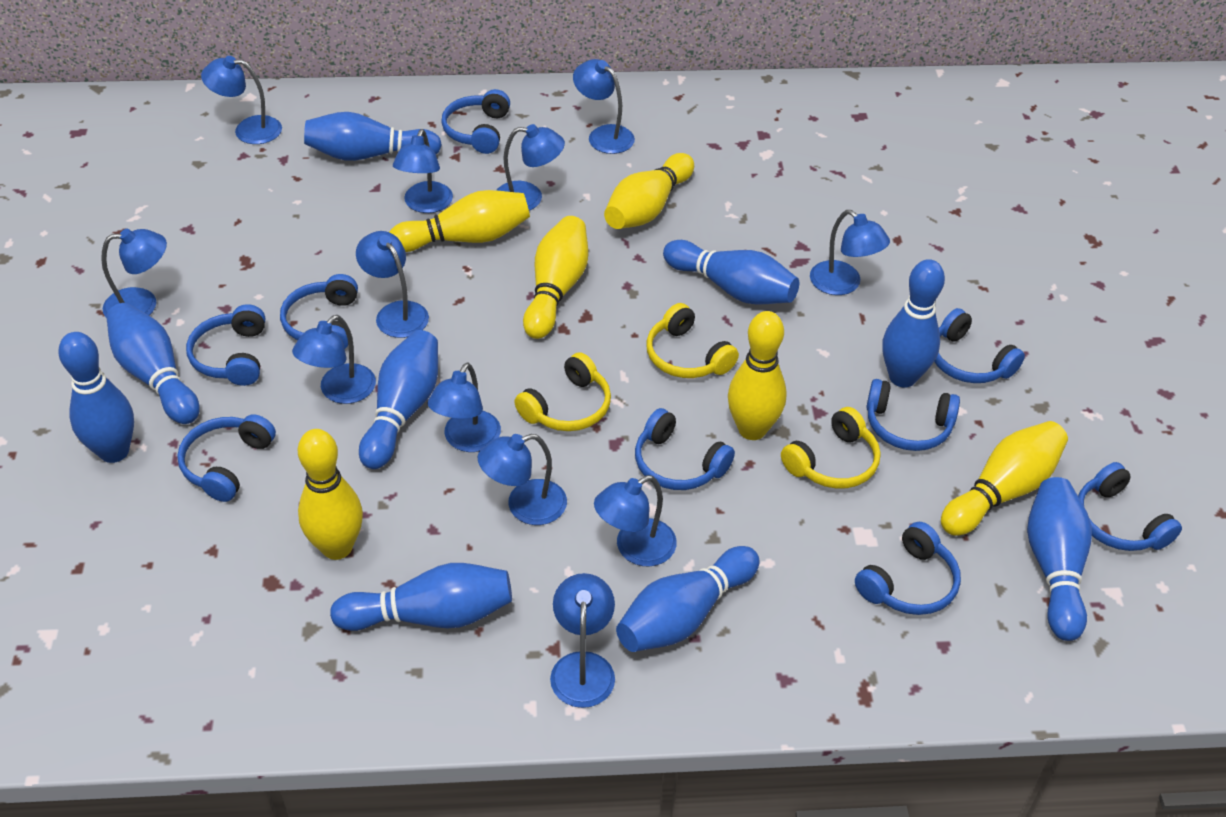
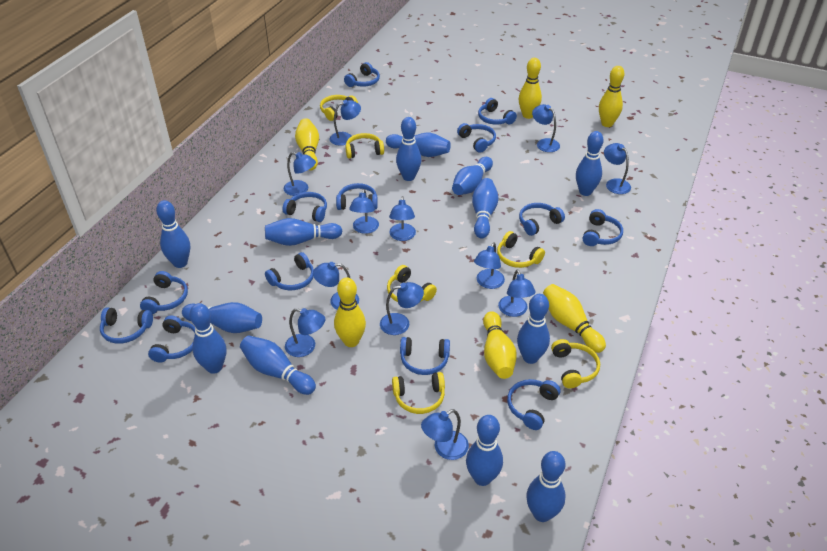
blue bowling pin: [58,332,134,463] [106,303,200,424] [304,112,442,161] [330,563,512,631] [359,330,438,469] [616,546,760,652] [663,240,799,304] [882,259,945,388] [1027,477,1092,641] = 9 -> [156,200,190,268] [182,302,262,333] [190,303,226,374] [240,336,316,395] [265,218,342,246] [386,133,451,157] [396,117,421,181] [452,157,493,195] [466,415,503,486] [472,178,499,239] [517,294,550,364] [526,451,566,522] [576,131,604,196] = 13
blue headphones: [177,414,276,502] [186,304,265,386] [280,274,358,349] [441,89,510,154] [635,408,735,490] [855,522,961,615] [866,379,960,451] [934,308,1025,383] [1078,462,1182,551] = 9 -> [100,307,153,344] [140,271,188,314] [148,315,195,363] [265,252,314,291] [283,192,327,222] [336,183,378,210] [344,62,380,87] [400,337,450,375] [457,123,496,153] [478,98,517,125] [507,379,560,430] [519,203,565,236] [582,209,623,246] = 13
yellow headphones: [515,352,611,431] [646,303,739,378] [781,407,881,489] = 3 -> [320,95,358,121] [345,133,384,158] [387,265,437,303] [392,372,445,414] [497,231,545,268] [551,339,600,388] = 6

